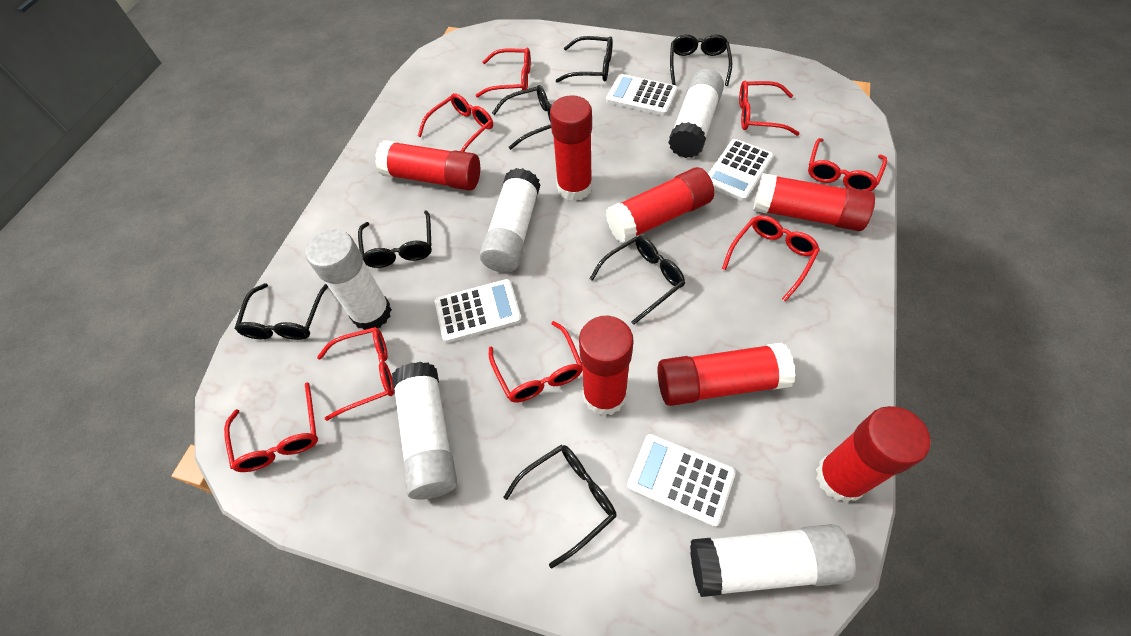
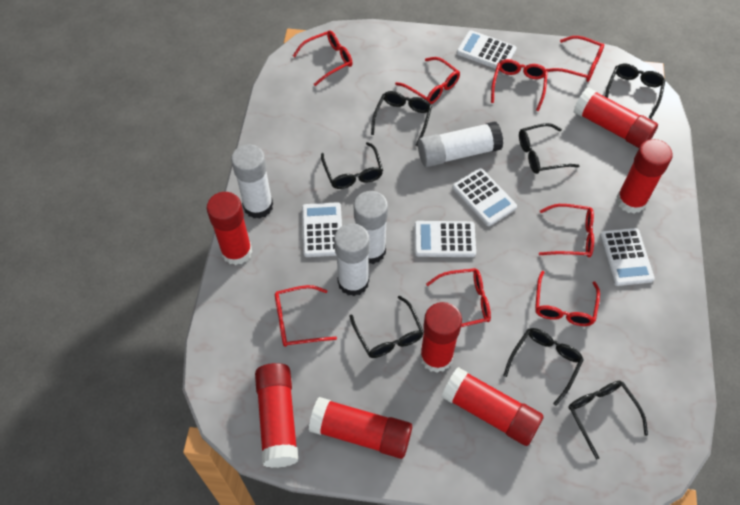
white calculator: [435,279,522,343] [606,74,678,116] [627,434,736,527] [708,139,774,201] = 4 -> [302,202,342,257] [414,221,476,257] [452,168,517,226] [457,30,517,69] [600,228,655,286] = 5
white glue stick: [306,229,392,330] [392,362,457,500] [480,168,540,273] [668,69,724,158] [690,524,856,597] = 5 -> [231,144,273,219] [334,223,370,296] [354,191,388,264] [418,121,503,167] = 4

